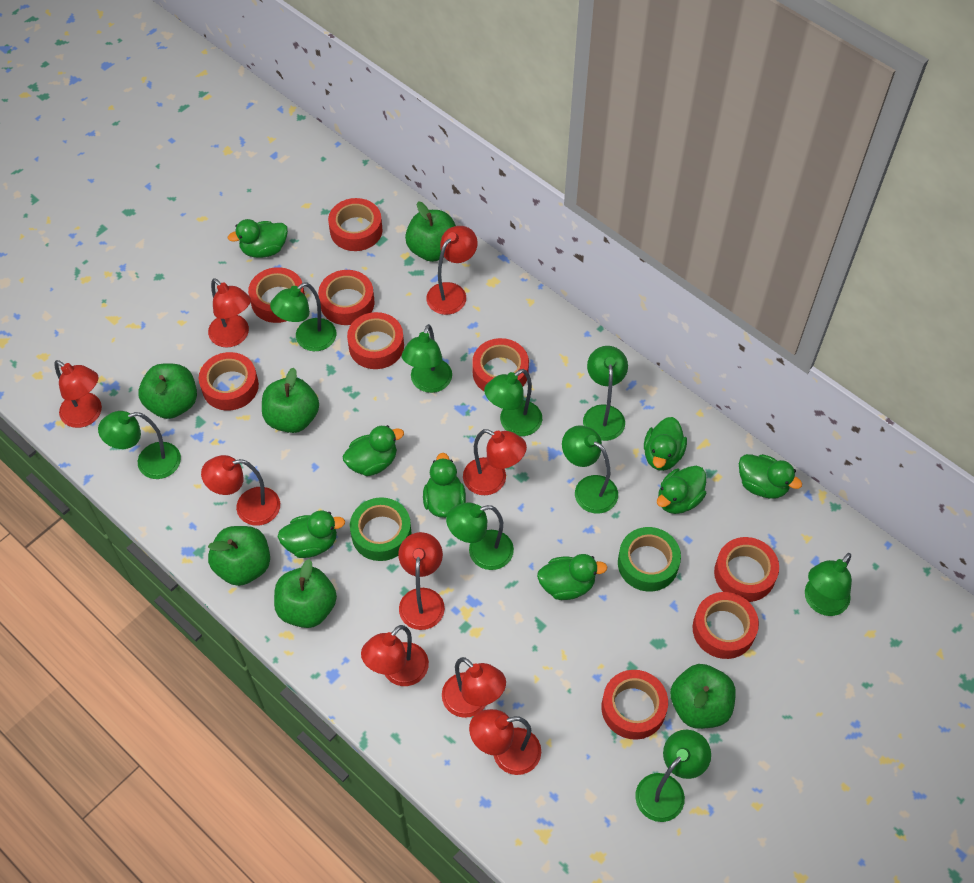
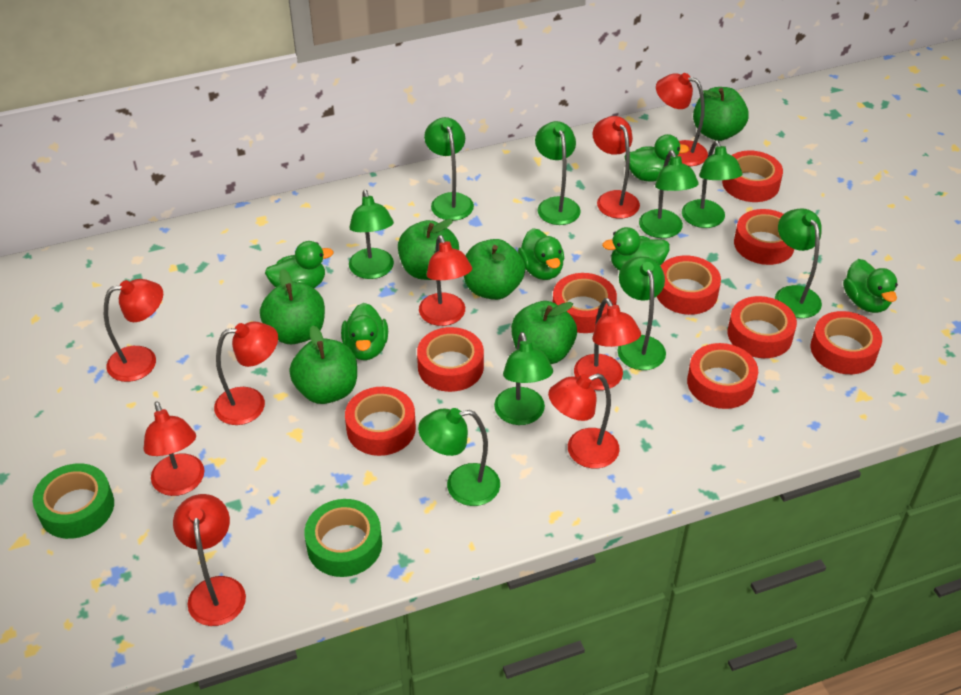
green duck: [228,219,288,258] [278,511,345,558] [342,425,404,476] [423,453,466,518] [537,554,607,600] [644,417,687,471] [657,466,706,514] [739,454,802,499] = 8 -> [265,241,334,288] [341,303,388,360] [518,228,564,280] [602,227,670,271] [625,134,690,182] [843,259,898,313] = 6

